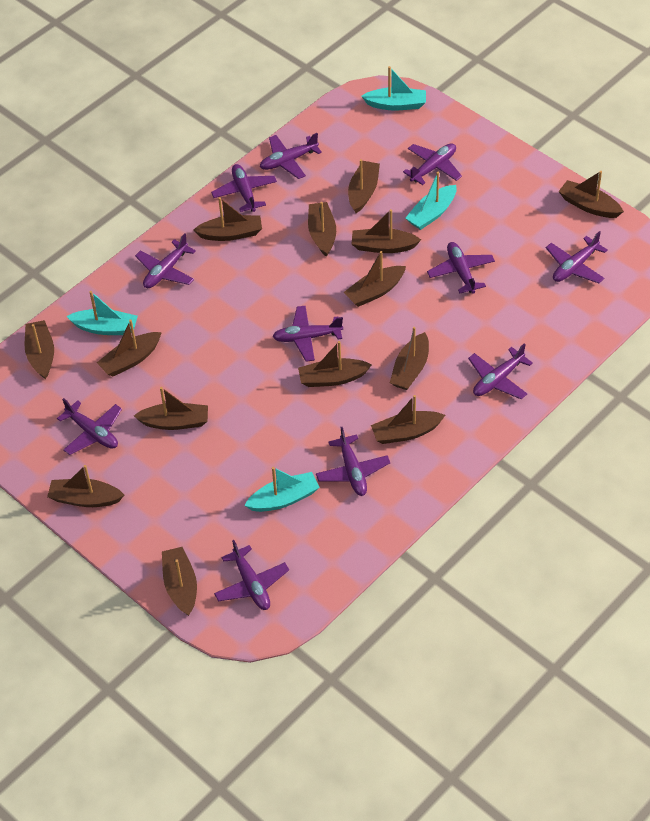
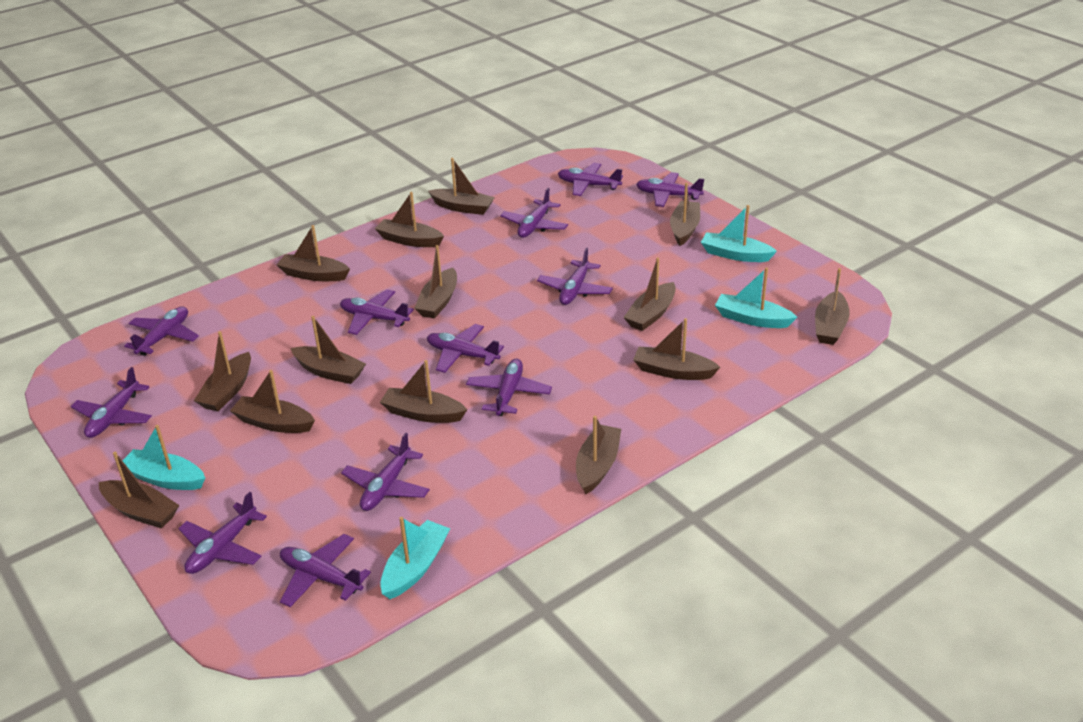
purple plane: [57,398,122,455] [135,233,196,288] [211,164,277,212] [214,540,289,610] [260,133,322,179] [273,305,343,362] [316,427,390,496] [403,143,462,185] [427,242,495,293] [468,343,533,399] [546,231,608,283] = 11 -> [71,367,152,438] [124,306,199,356] [178,492,267,574] [280,534,371,607] [340,289,414,335] [341,433,430,511] [427,324,504,373] [466,359,552,416] [500,188,568,238] [537,247,613,305] [558,163,623,196] [636,172,704,207] = 12

